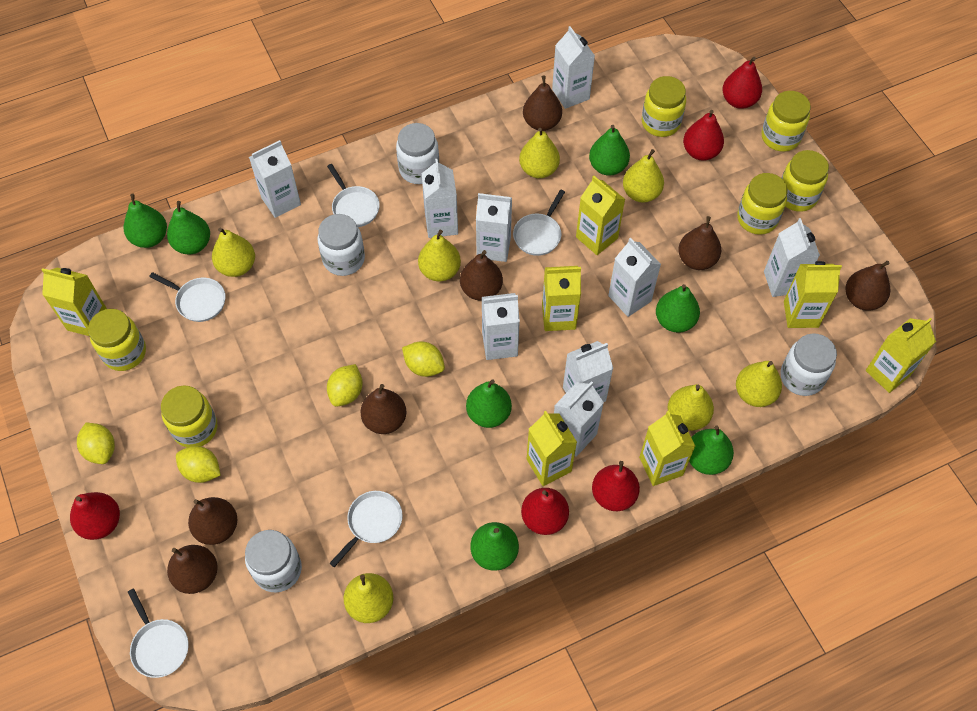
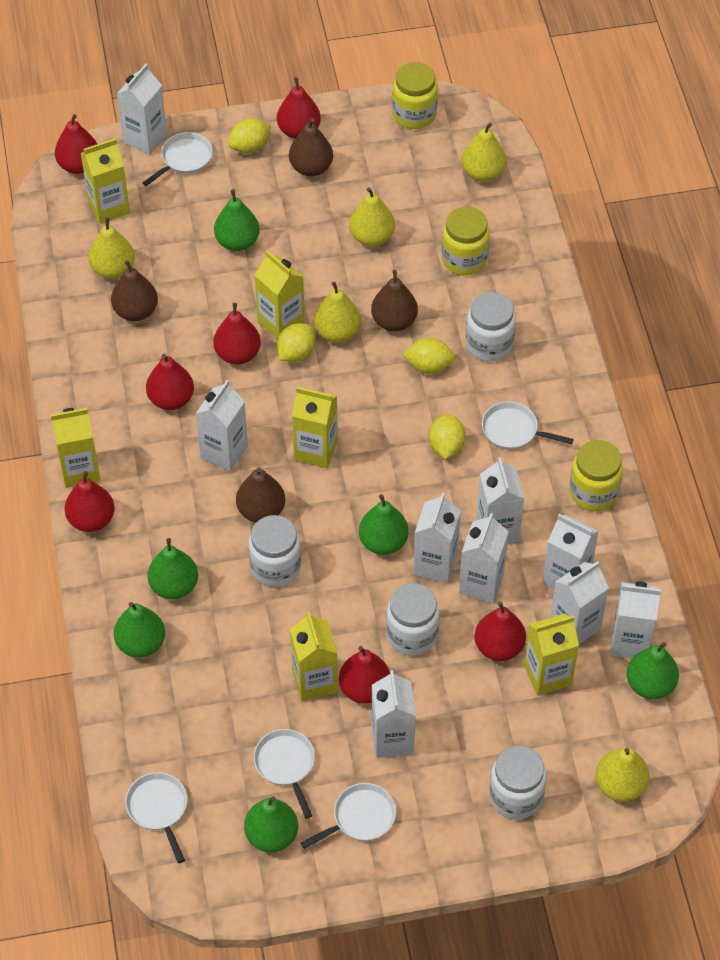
brown pear: [167,545,218,594] [188,497,238,545] [360,384,407,434] [460,250,503,301] [523,75,562,131] [678,216,721,270] [845,261,890,310] = 7 -> [111,260,158,321] [236,467,285,523] [289,118,333,177] [371,270,418,332] = 4
green pear: [124,194,167,248] [167,201,210,255] [466,379,512,428] [470,522,519,571] [589,125,630,176] [656,284,700,333] [689,426,734,475] = 7 -> [114,602,165,658] [147,538,198,599] [214,189,260,251] [244,796,298,852] [359,494,409,555] [627,642,679,699] = 6
red pear: [70,492,120,540] [521,488,569,535] [592,461,640,511] [683,110,724,161] [722,57,762,109] = 5 -> [55,114,97,174] [65,471,114,532] [146,354,194,410] [213,303,261,365] [277,77,321,139] [339,646,390,704] [475,602,526,661] = 7
yellow carton: [42,268,107,336] [527,411,577,486] [542,266,581,331] [576,176,625,255] [639,411,695,486] [784,261,842,328] [866,318,936,393] = 7 -> [51,408,100,488] [81,138,130,224] [255,250,305,339] [290,612,338,701] [292,387,338,468] [524,613,579,696] = 6
yellow jar: [88,309,146,371] [161,386,217,447] [642,76,686,137] [737,173,788,235] [762,91,811,152] [782,150,829,212] = 6 -> [392,62,438,129] [442,207,490,275] [569,440,623,511] = 3
yellow pear: [212,228,255,277] [344,573,393,623] [418,230,461,281] [519,128,560,178] [623,149,664,203] [667,384,714,431] [736,361,782,407] = 7 -> [89,217,135,279] [314,282,361,342] [349,187,395,246] [462,123,506,182] [596,747,649,802] = 5

